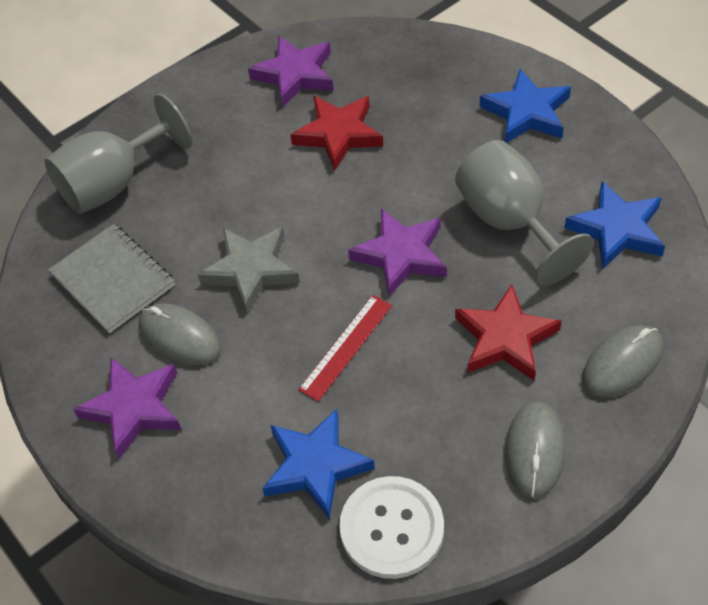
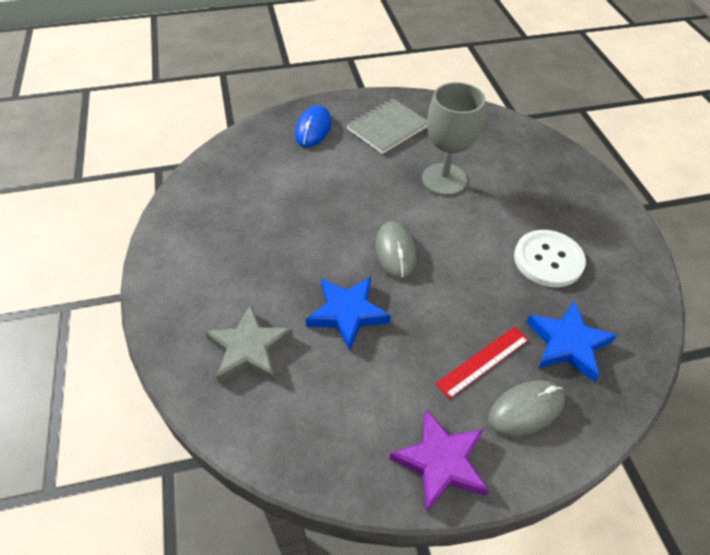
blue mouse: none = 0 -> [295,105,332,147] = 1
blue star: [262,409,375,519] [479,69,571,143] [565,181,665,269] = 3 -> [306,277,391,351] [526,300,617,382] = 2
grey goblet: [45,94,193,214] [455,140,594,285] = 2 -> [422,82,485,195] = 1
grey mouse: [139,303,221,366] [505,401,565,499] [582,325,663,398] = 3 -> [375,221,417,279] [488,380,565,437] = 2
purple star: [73,358,182,459] [248,36,334,108] [348,208,447,297] = 3 -> [390,409,489,512] = 1
red star: [290,96,383,171] [455,284,562,380] = 2 -> none = 0

